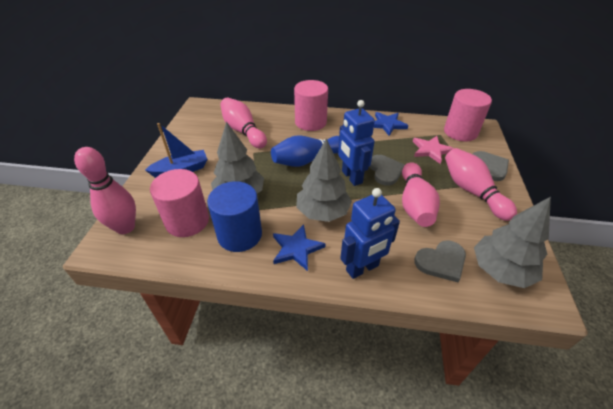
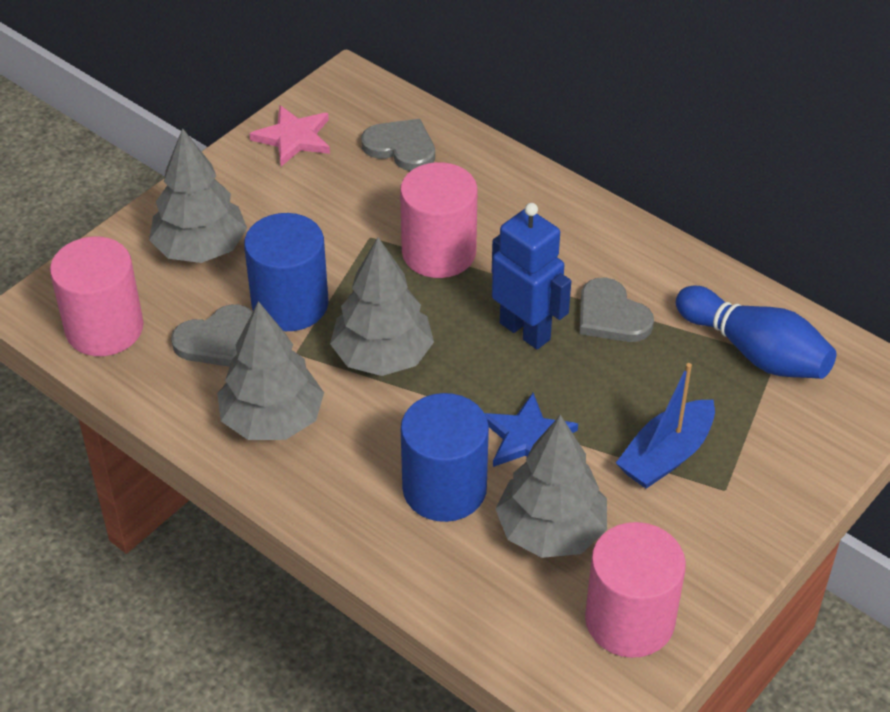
blue cylinder: [207,181,262,252] = 1 -> [244,213,328,331] [401,393,489,522] = 2
blue robot: [338,100,375,186] [340,188,400,279] = 2 -> [492,203,571,349] = 1
blue star: [273,224,326,271] [374,112,408,136] = 2 -> [484,393,578,467] = 1
grey tree: [211,121,264,194] [296,138,352,222] [474,197,551,288] = 3 -> [149,128,247,263] [217,301,324,440] [330,237,434,376] [495,415,607,558] = 4
pink bowling pin: [74,147,136,234] [220,98,267,148] [402,162,440,227] [445,148,517,221] = 4 -> none = 0

